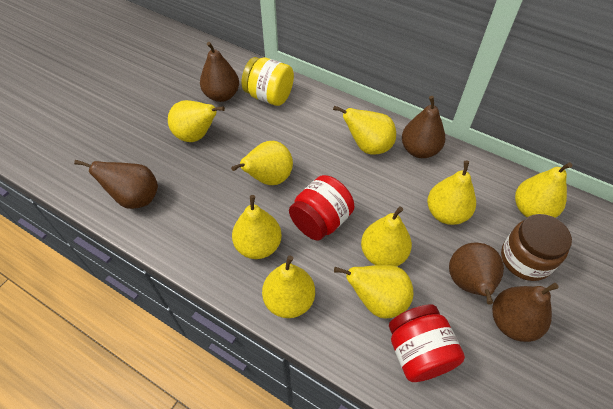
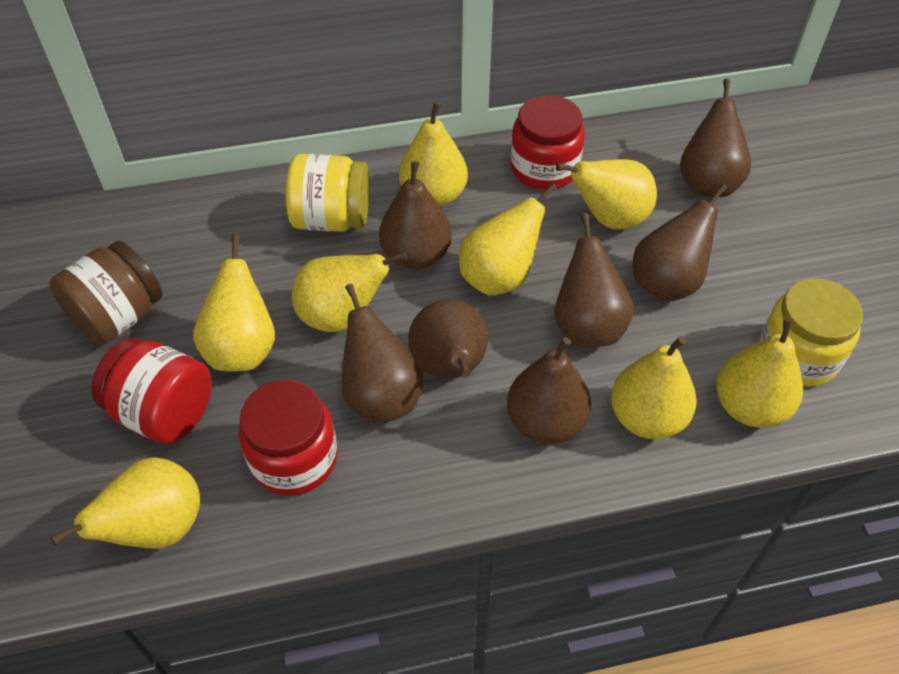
brown pear: [74,160,158,209] [200,42,239,102] [402,96,445,158] [449,243,504,305] [492,283,559,342] = 5 -> [342,283,423,423] [379,161,452,269] [408,299,488,379] [507,337,591,444] [555,213,634,347] [633,183,727,302] [680,79,751,197] = 7
red jar: [289,175,355,241] [389,304,465,382] = 2 -> [91,338,212,444] [239,380,337,495] [510,95,585,190] = 3
yellow jar: [242,57,294,106] = 1 -> [286,154,370,232] [759,278,863,387] = 2
yellow pear: [168,100,225,142] [231,141,293,185] [232,195,282,259] [262,255,315,318] [333,106,396,154] [334,265,413,318] [361,206,412,266] [427,161,476,225] [515,163,572,218] = 9 -> [50,457,200,549] [193,234,275,371] [292,252,407,332] [399,102,468,207] [459,183,557,296] [556,159,657,229] [611,336,697,439] [716,317,803,427] = 8

